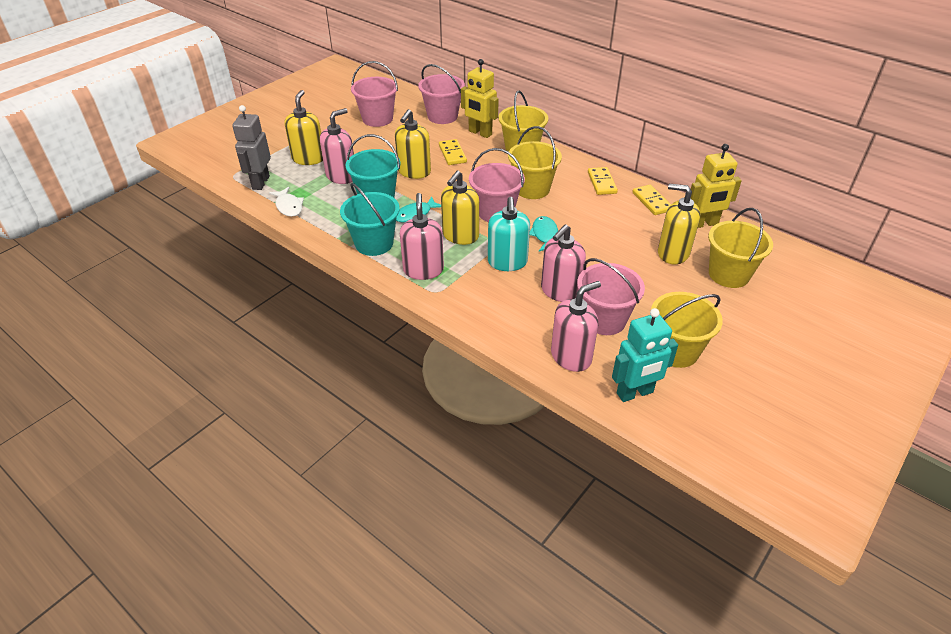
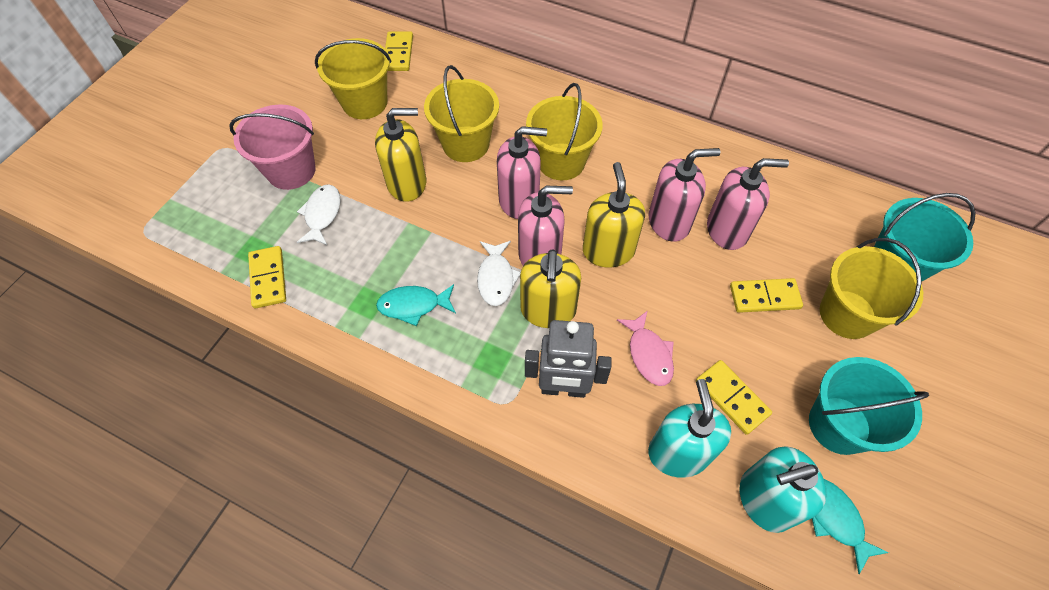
pink bucket: [351,61,398,127] [418,64,465,124] [469,148,525,222] [577,258,645,335] = 4 -> [229,104,316,190] = 1
pink fish: none = 0 -> [617,311,674,386] = 1
turquoise robot: [612,308,678,402] = 1 -> none = 0
turquoise soap dispenser: [488,197,530,271] = 1 -> [648,379,731,478] [740,446,826,533] = 2
white fish: [269,187,304,217] = 1 -> [297,184,341,246] [477,241,521,306] = 2
yellow domino: [439,139,467,165] [588,167,618,195] [632,185,671,215] = 3 -> [248,246,286,308] [385,31,413,71] [696,360,772,435] [730,278,803,313] = 4
yellow robot: [461,59,499,138] [690,144,742,228] = 2 -> none = 0
yellow soap dispenser: [284,90,323,165] [395,109,431,179] [441,171,479,245] [658,184,700,264] = 4 -> [375,108,426,202] [520,249,581,328] [583,162,645,268] = 3

